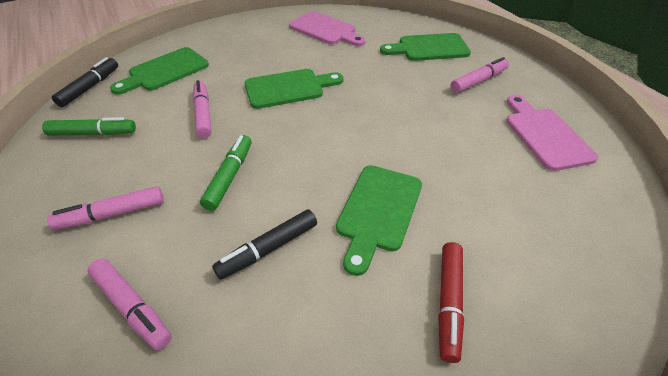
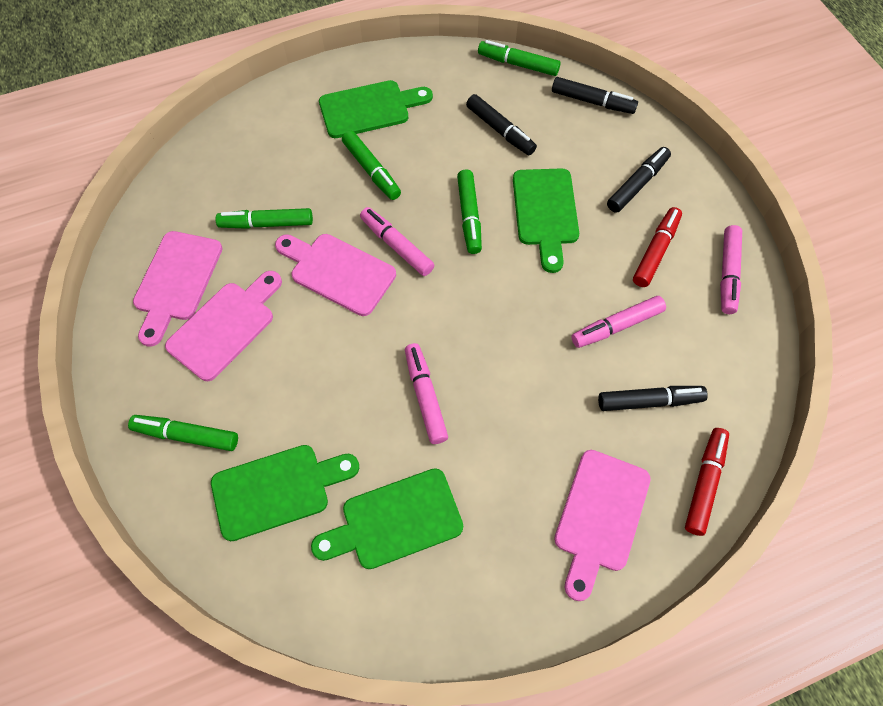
black marker: [52,57,118,107] [212,209,317,280] = 2 -> [466,94,537,155] [552,77,638,114] [598,386,708,411] [607,147,671,213] = 4
green marker: [42,117,136,136] [200,135,252,211] = 2 -> [128,415,238,451] [215,208,313,229] [342,130,401,200] [457,169,482,254] [478,40,561,76] = 5
pink cutting board: [289,11,366,46] [506,95,598,171] = 2 -> [133,231,223,347] [165,271,282,381] [275,234,396,316] [554,450,651,601] = 4
red marker: [438,242,464,363] = 1 -> [633,207,682,287] [685,428,729,536] = 2

